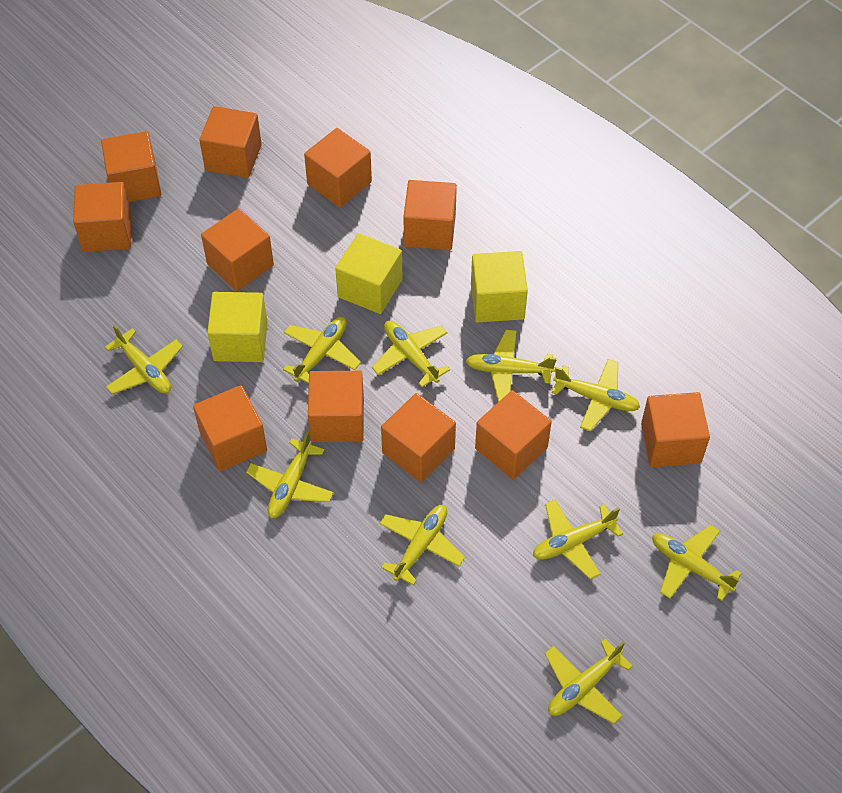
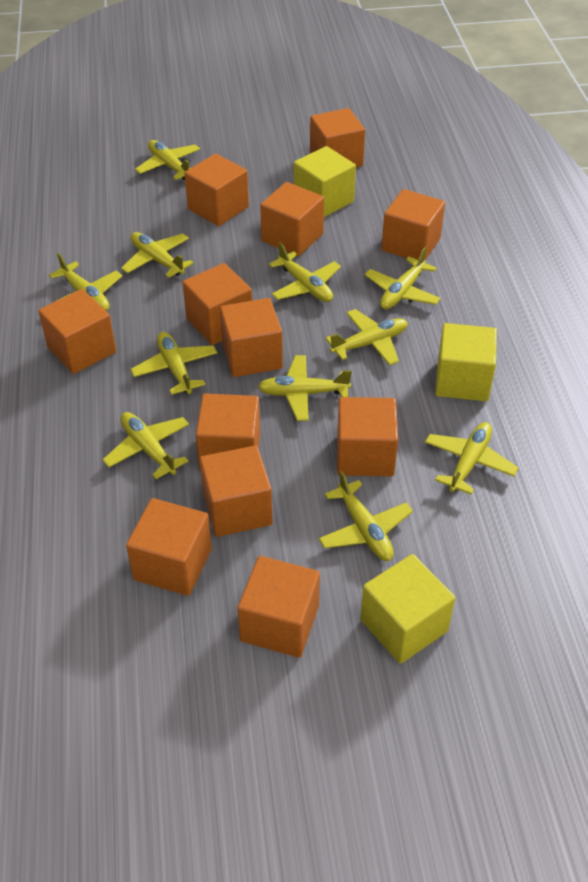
orange cube: [73,182,131,252] [101,131,161,202] [193,385,267,471] [199,106,262,178] [201,208,274,291] [304,128,372,208] [308,371,364,442] [381,393,456,482] [403,180,457,250] [475,390,552,479] [641,392,710,467] = 11 -> [38,289,116,374] [126,498,212,596] [182,263,252,345] [184,153,249,226] [196,394,260,471] [200,445,272,537] [220,298,283,377] [238,556,320,658] [260,182,324,257] [310,108,365,167] [337,397,398,476] [381,189,445,260] = 12
yellow plane: [105,325,183,394] [246,431,333,518] [283,317,361,384] [372,320,450,387] [379,505,465,586] [466,330,557,402] [533,500,623,580] [545,639,633,724] [552,359,640,431] [652,525,742,601] = 10 -> [49,253,122,311] [102,412,189,479] [121,232,194,278] [130,332,217,395] [135,140,201,180] [258,355,352,421] [269,242,341,302] [318,471,413,561] [325,309,408,366] [365,247,441,309] [425,422,519,495] = 11

